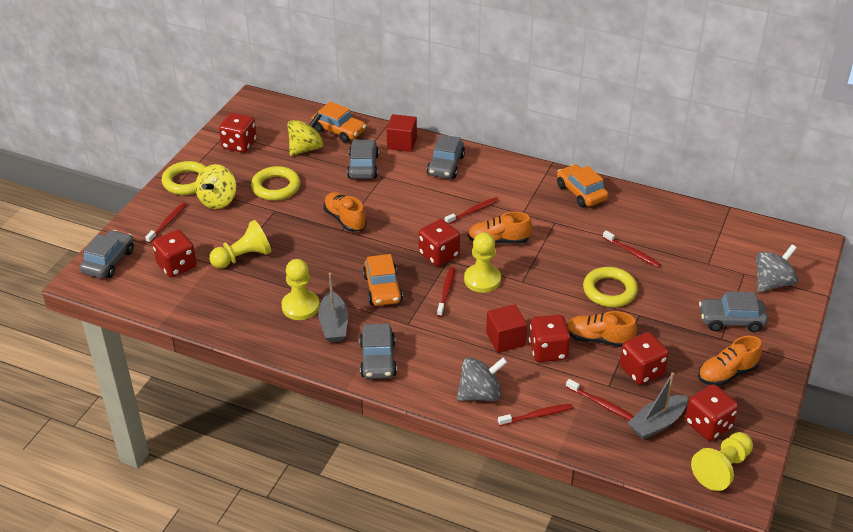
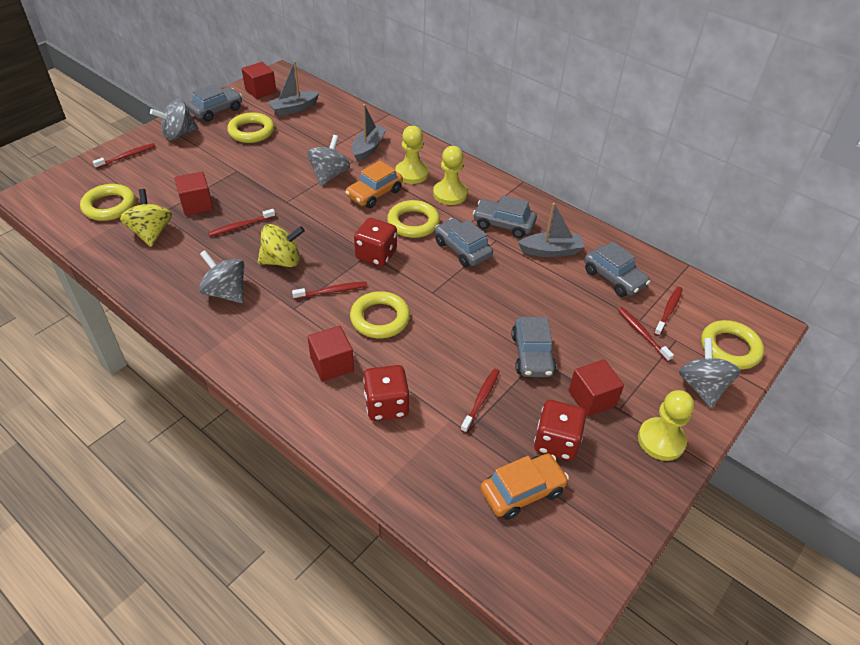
grey boat: [318,273,348,343] [628,372,688,440] = 2 -> [268,61,319,116] [352,104,387,162] [518,203,584,257] = 3
grey spinning top: [457,357,507,401] [756,244,798,292] = 2 -> [150,99,198,140] [199,250,245,303] [307,135,350,186] [679,338,741,408] = 4
orange car: [311,101,366,143] [363,254,403,306] [557,164,608,207] = 3 -> [345,161,403,208] [480,454,569,520] = 2
orange shoe: [323,192,366,232] [468,212,532,244] [567,311,637,347] [698,336,762,386] = 4 -> none = 0
red cube: [387,114,417,152] [486,304,527,353] = 2 -> [174,172,213,216] [242,62,276,99] [308,326,354,382] [569,359,624,417] = 4
red dice: [152,230,197,278] [219,113,257,153] [418,219,460,266] [529,315,571,362] [620,332,669,385] [685,384,738,441] = 6 -> [354,218,397,267] [363,365,410,421] [534,400,586,461] = 3
yellow pawn: [209,220,271,268] [281,259,320,320] [464,232,501,293] [691,432,753,491] = 4 -> [395,126,429,184] [433,146,468,205] [638,390,694,461] = 3
yellow ring: [162,161,206,195] [251,166,301,201] [583,267,638,307] = 3 -> [80,184,136,221] [227,112,274,143] [350,291,410,338] [387,200,440,238] [701,320,764,370] = 5

